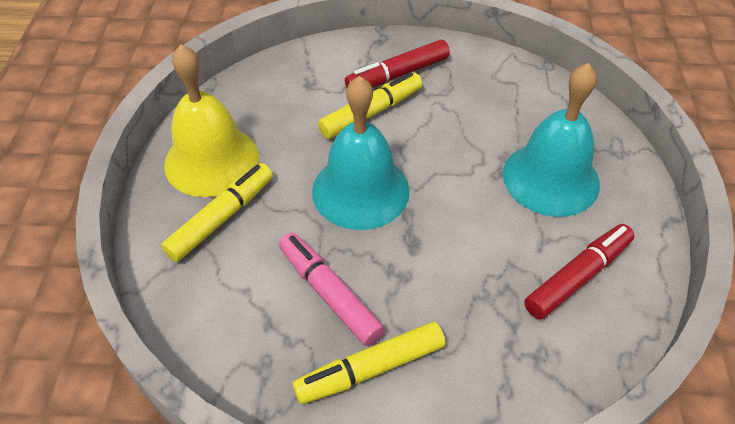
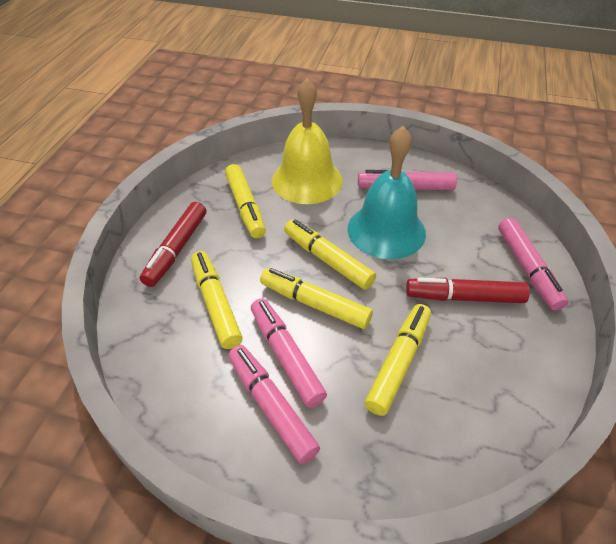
pink marker: [279,233,385,346] = 1 -> [228,345,320,464] [251,298,327,408] [358,170,457,190] [498,218,568,311] = 4
turquoise bell: [312,76,410,230] [503,63,600,217] = 2 -> [347,126,426,259] = 1
yellow marker: [161,163,273,262] [292,322,445,404] [318,72,422,139] = 3 -> [191,251,243,349] [225,164,266,238] [260,268,373,329] [284,220,376,290] [365,304,431,416] = 5

